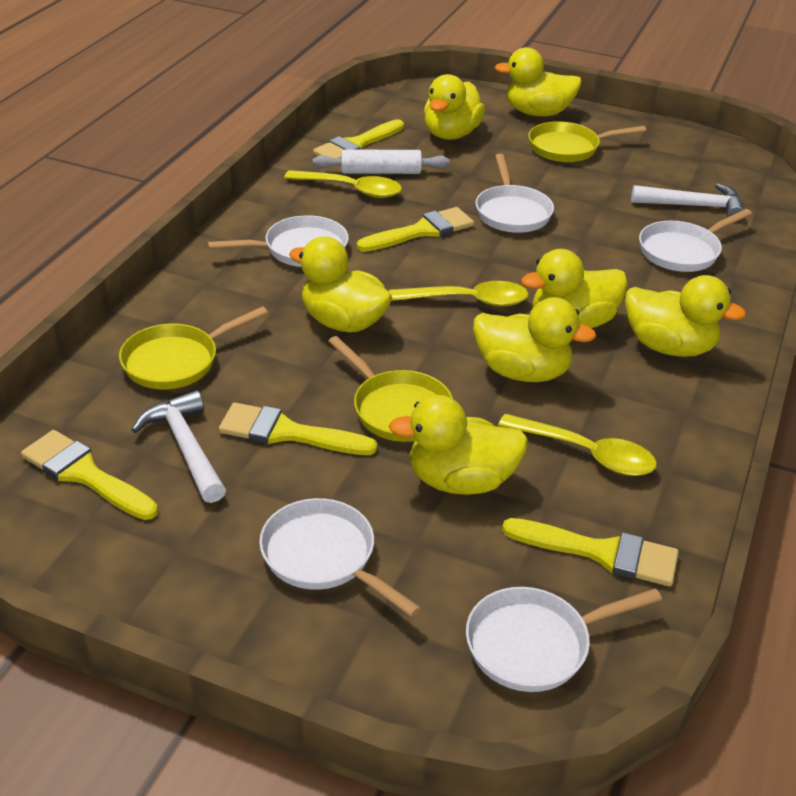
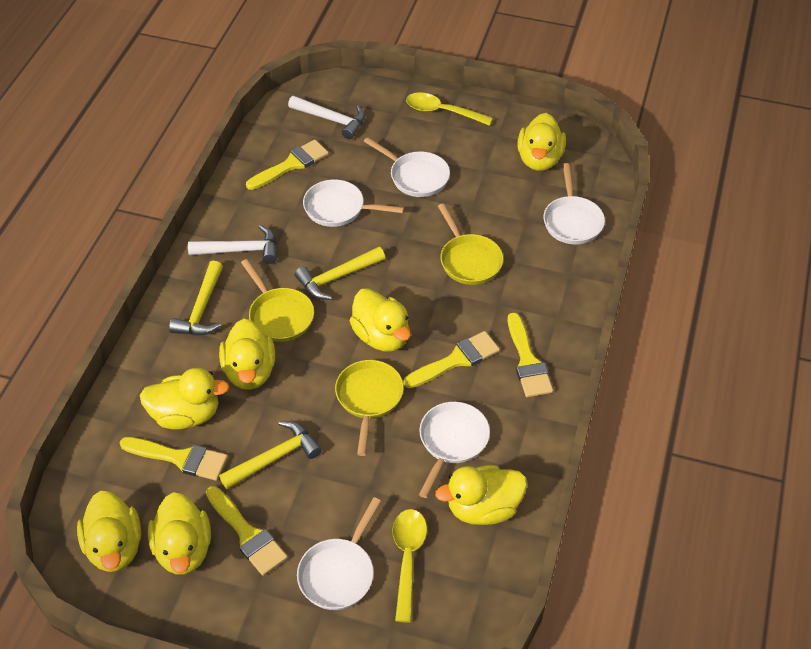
white rolling pin: [313,150,450,174] = 1 -> none = 0
yellow hammer: none = 0 -> [169,261,223,335] [219,421,322,489] [295,247,385,300] = 3
yellow spoon: [284,170,402,198] [389,281,529,307] [498,413,657,476] = 3 -> [392,509,427,622] [406,93,493,126] = 2

